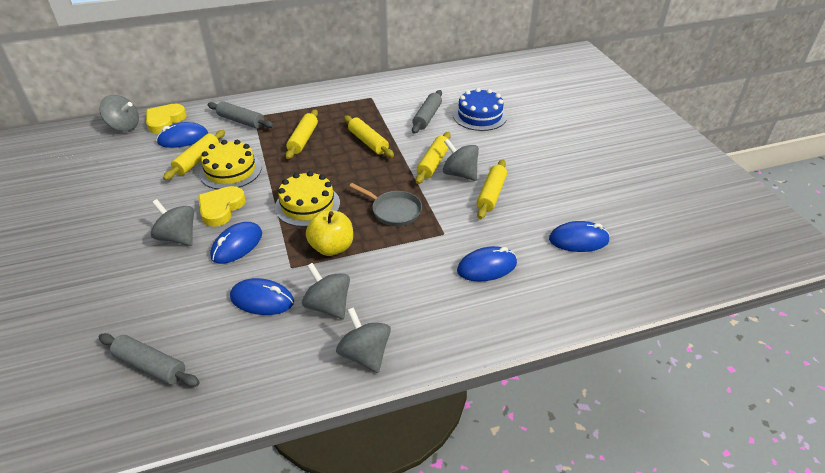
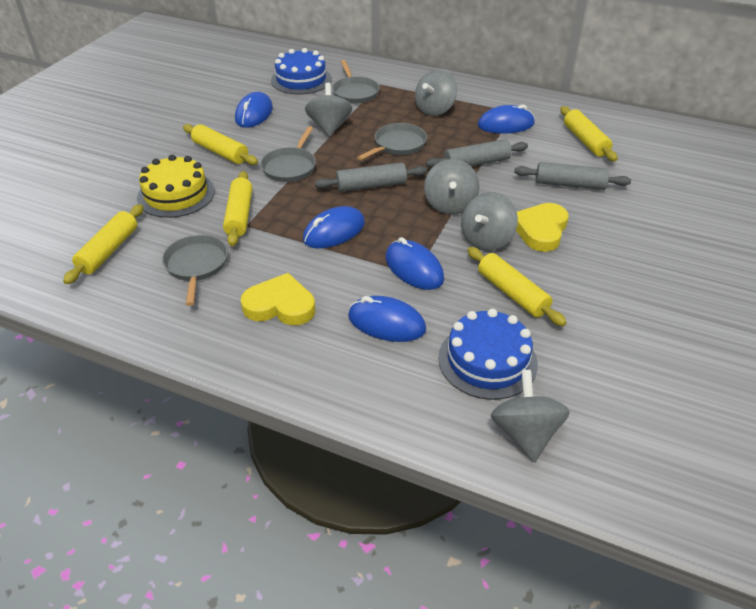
blue cake: [453,88,507,131] = 1 -> [271,48,332,94] [438,309,538,400] = 2
grey pan: [349,183,422,226] = 1 -> [162,235,228,306] [261,126,316,182] [332,60,380,104] [357,123,427,160] = 4
yellow apple: [306,210,353,256] = 1 -> none = 0
yellow cake: [199,140,262,189] [275,171,340,227] = 2 -> [137,155,215,218] = 1

